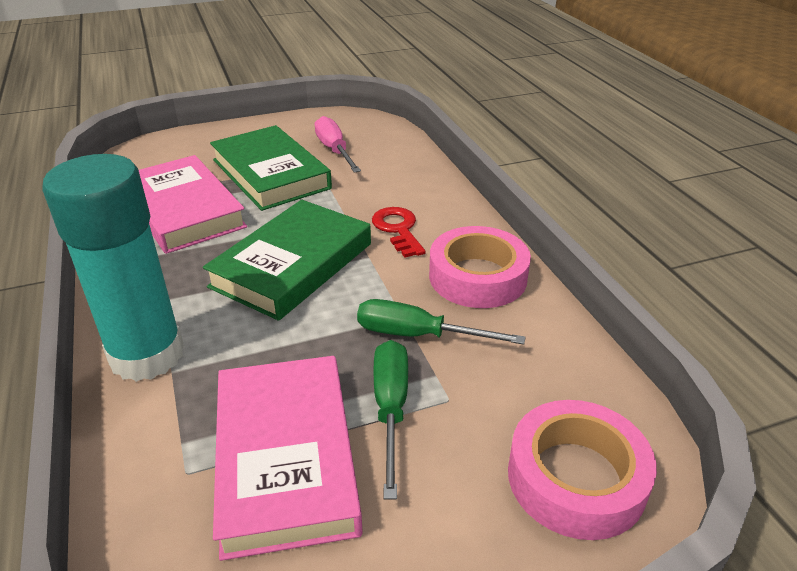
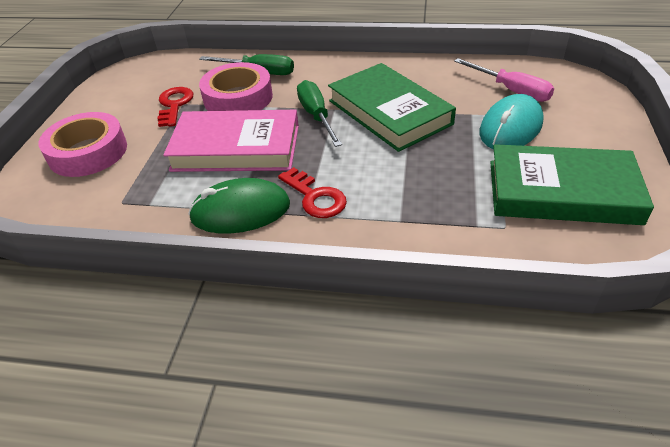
green mouse: none = 0 -> [188,178,290,234] = 1
pink book: [139,155,247,254] [213,356,363,561] = 2 -> [163,110,299,172] = 1
red key: [372,207,426,258] = 1 -> [157,87,194,127] [278,167,347,218] = 2
turquoise glue stick: [43,154,184,382] = 1 -> none = 0
turquoise mouse: none = 0 -> [480,94,544,149] = 1

